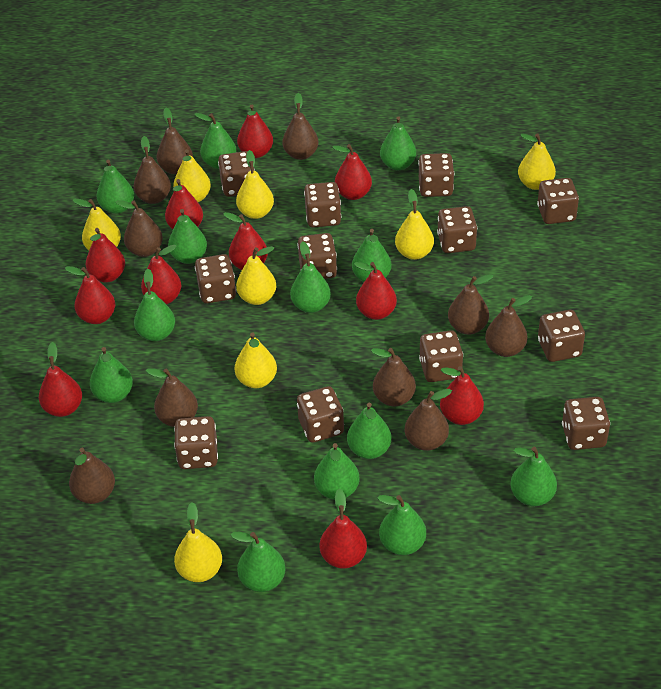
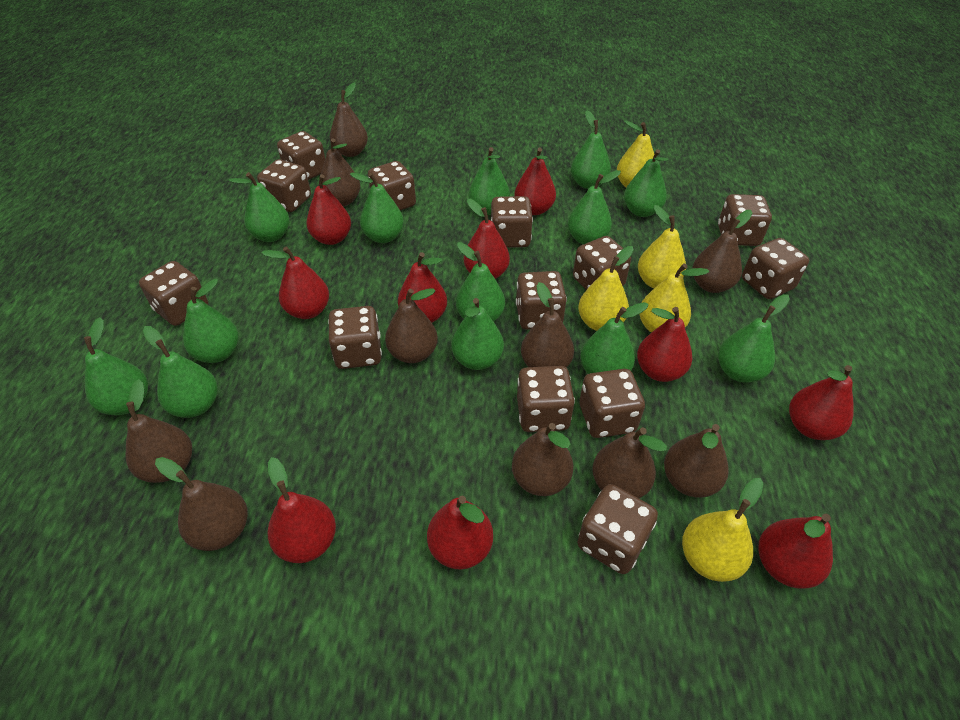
brown dice: [174,416,218,469] [195,254,236,304] [218,151,255,197] [297,233,337,279] [297,386,344,443] [304,182,341,228] [418,153,454,197] [419,330,463,382] [437,206,477,253] [537,178,579,224] [538,310,585,362] [562,397,610,450] = 12 -> [139,261,208,326] [257,159,311,212] [277,131,325,180] [328,306,382,369] [368,161,416,211] [491,196,533,248] [516,271,567,330] [517,366,575,432] [573,236,631,290] [577,484,658,574] [579,369,645,438] [718,194,772,246] [742,238,809,299] = 13
red pear: [39,342,82,417] [65,266,115,324] [86,228,125,283] [141,245,181,304] [165,179,203,229] [223,212,268,270] [237,105,273,158] [320,488,367,569] [332,144,372,200] [354,262,397,320] [440,366,484,425] = 11 -> [261,246,329,319] [268,457,336,563] [306,174,351,245] [398,252,447,323] [427,496,493,569] [464,198,510,279] [514,147,556,215] [637,307,692,382] [759,514,833,589] [789,365,853,440] = 10
yellow pear: [73,199,121,250] [173,149,211,202] [174,502,222,582] [235,332,277,388] [236,150,274,219] [236,246,276,305] [395,189,434,260] [518,134,556,190] = 8 -> [578,246,634,331] [617,121,654,188] [638,205,686,288] [640,263,709,333] [682,478,763,582] = 5

